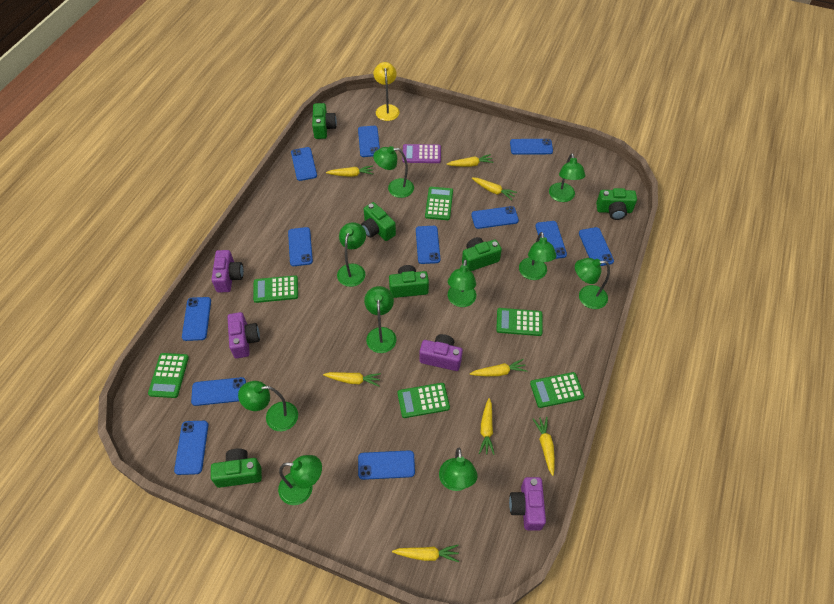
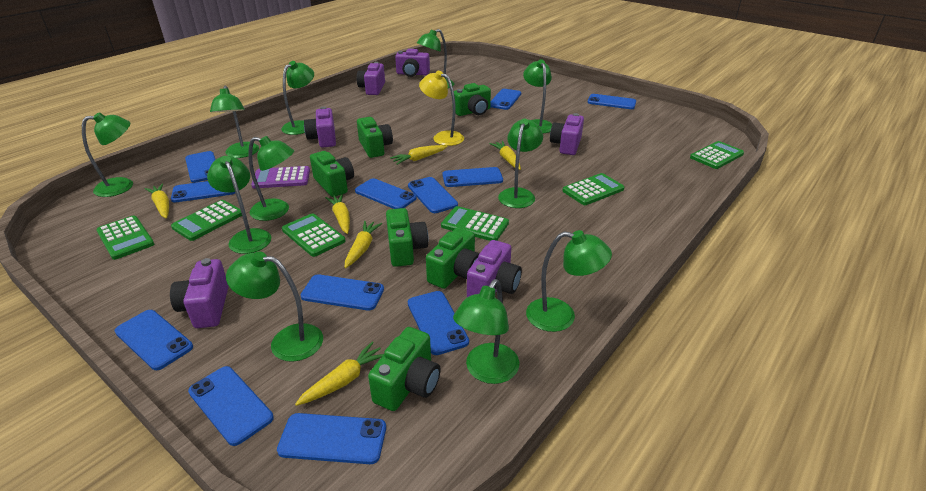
green lamp: [238,381,298,431] [278,455,322,505] [337,222,366,287] [364,286,396,353] [373,146,414,198] [439,448,477,491] [448,259,476,307] [519,232,557,280] [549,153,585,202] [575,258,610,309] = 10 -> [82,112,133,197] [207,156,271,254] [210,86,259,158] [226,251,323,362] [248,136,294,221] [281,61,314,135] [417,29,454,88] [453,279,519,384] [498,119,543,208] [523,59,552,134] [526,230,612,332] = 11
purple camera: [211,250,244,292] [227,312,260,359] [420,334,463,371] [509,477,546,531] = 4 -> [170,258,229,328] [304,107,336,147] [357,62,385,95] [395,49,430,77] [467,240,522,297] [550,113,584,155] = 6
yellow carrot: [323,372,381,386] [326,165,373,177] [392,545,459,562] [447,154,494,167] [470,359,527,376] [472,178,517,200] [479,398,495,455] [533,417,555,476] = 8 -> [145,183,169,218] [295,341,384,406] [325,194,350,234] [345,221,382,268] [390,145,448,165] [489,141,521,170] = 6

